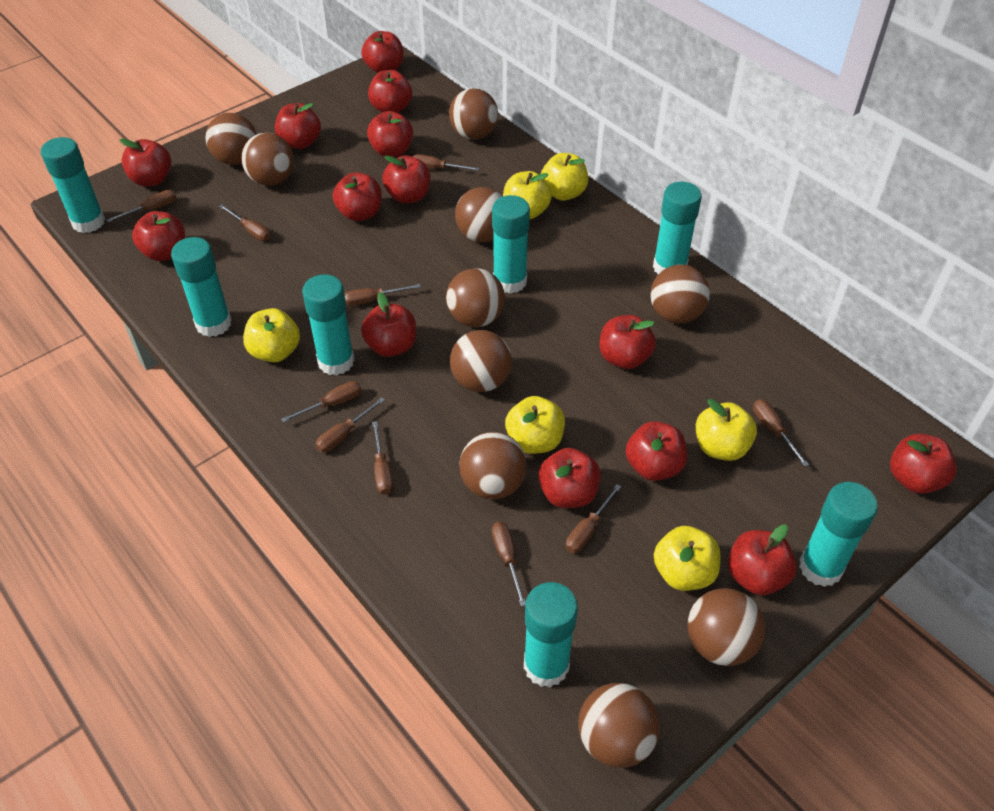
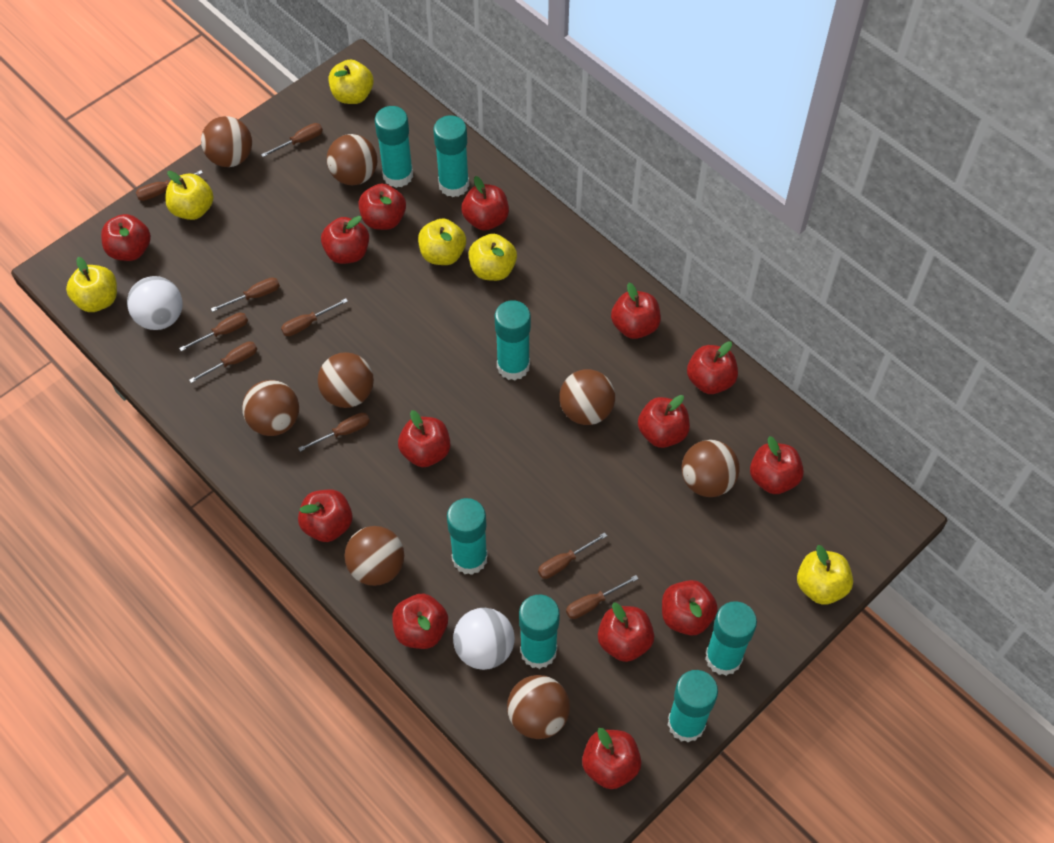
brown ball: [205,113,257,165] [241,133,294,186] [446,268,505,327] [449,88,498,139] [450,330,512,392] [455,187,503,242] [459,432,527,500] [578,683,660,768] [650,265,710,324] [688,588,765,666] = 10 -> [201,116,252,167] [242,380,299,436] [318,352,374,408] [327,134,377,185] [345,526,404,586] [507,675,570,739] [559,369,615,425] [681,440,740,497] = 8
brown screwdriver: [107,190,177,222] [219,205,270,241] [281,381,362,423] [316,397,385,452] [344,284,421,306] [372,421,393,495] [412,154,479,171] [492,522,526,607] [566,484,621,553] [753,399,809,467] = 10 -> [136,170,203,201] [179,312,248,351] [189,341,257,383] [211,277,280,312] [261,123,323,157] [281,298,348,336] [298,413,370,452] [538,532,607,579] [566,575,638,619] = 9
white ball: none = 0 -> [127,276,183,330] [453,608,515,670] = 2

